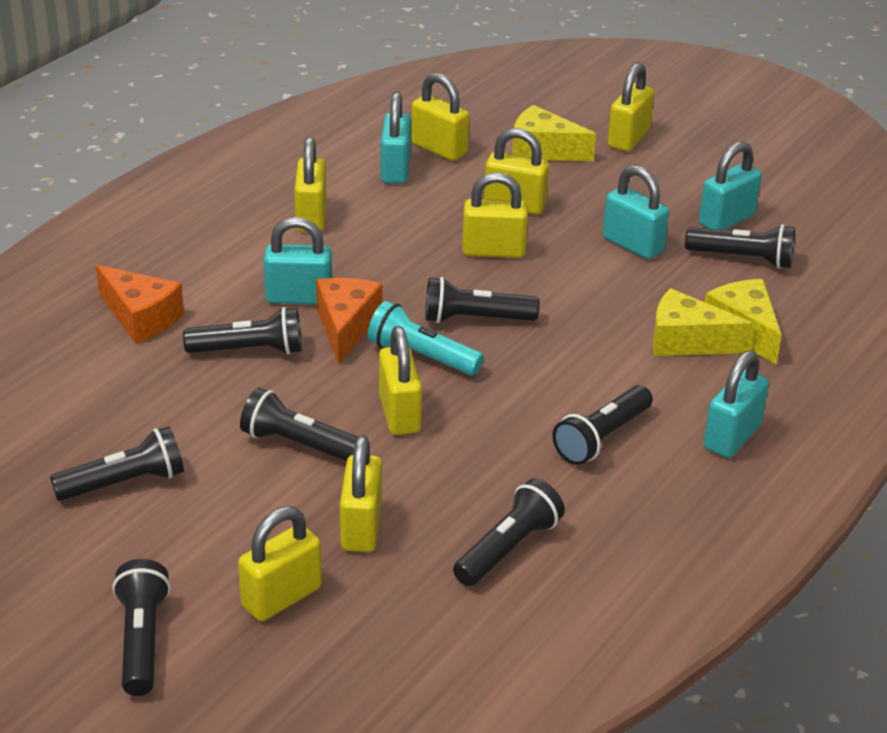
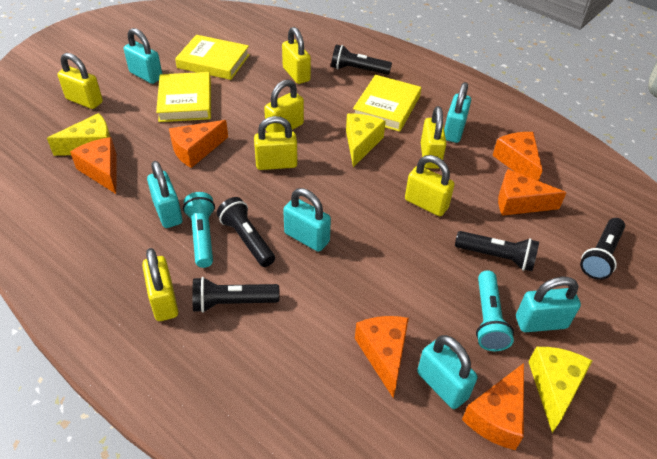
black flashlight: [50,426,184,501] [112,559,171,696] [183,307,302,355] [240,388,357,461] [425,277,540,323] [453,479,565,586] [552,385,653,465] [685,224,795,269] = 8 -> [192,277,280,313] [217,197,275,267] [331,44,392,75] [455,231,539,271] [580,218,625,280] = 5
orange cheese: [96,265,184,344] [316,278,382,364] = 2 -> [70,137,117,194] [169,120,228,168] [355,316,409,398] [462,363,524,450] [492,132,543,181] [498,169,567,216] = 6
turquoise flashlight: [368,301,484,375] = 1 -> [183,192,215,268] [476,270,514,351] = 2
turquoise padlock: [263,217,332,304] [380,92,411,184] [603,165,669,259] [699,141,762,230] [704,350,769,458] = 5 -> [124,28,162,84] [147,161,183,228] [283,188,331,252] [417,335,478,409] [444,82,471,143] [516,277,581,332] = 6
yellow book: none = 0 -> [156,72,211,122] [175,35,250,80] [353,75,421,132] = 3
yellow padlock: [238,506,322,621] [294,137,327,232] [340,435,382,552] [379,326,422,435] [411,73,469,161] [462,172,528,258] [484,128,549,214] [608,63,654,151] = 8 -> [58,53,103,109] [142,248,178,321] [254,116,298,170] [264,79,304,133] [282,27,311,84] [405,155,455,216] [421,106,447,169] = 7

